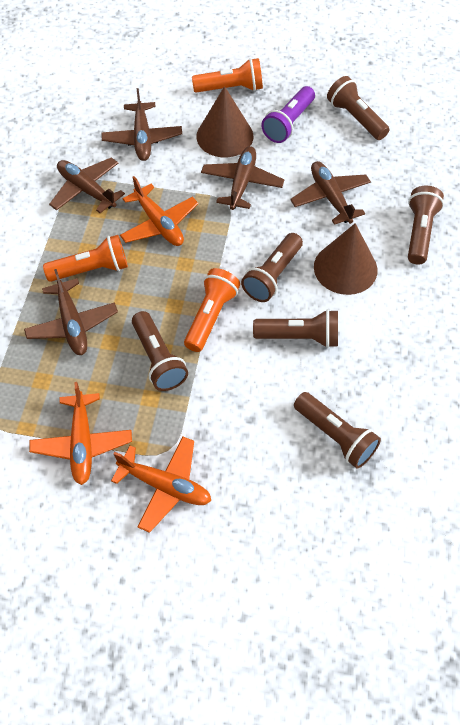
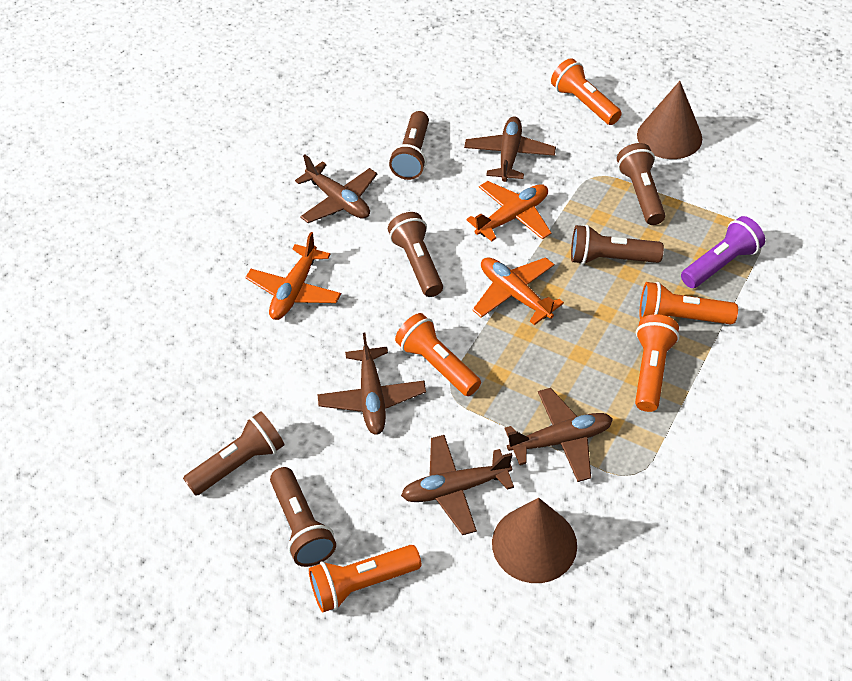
orange flashlight: [43,235,128,282] [184,268,240,352] [192,58,263,93] = 3 -> [309,545,422,612] [395,313,481,396] [551,58,622,125] [635,314,679,412] [639,282,738,324] = 5

